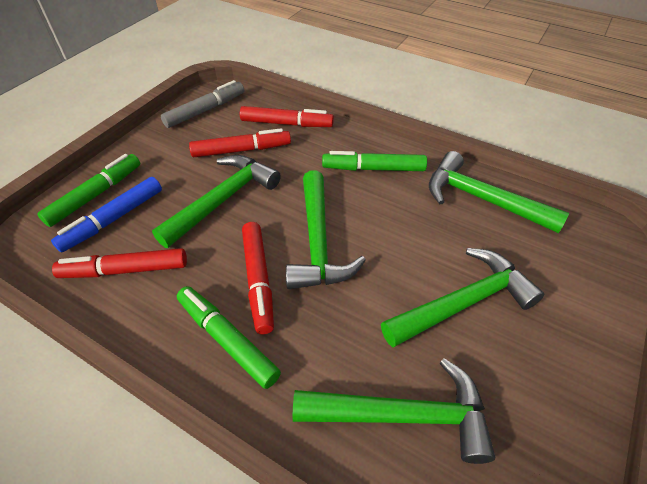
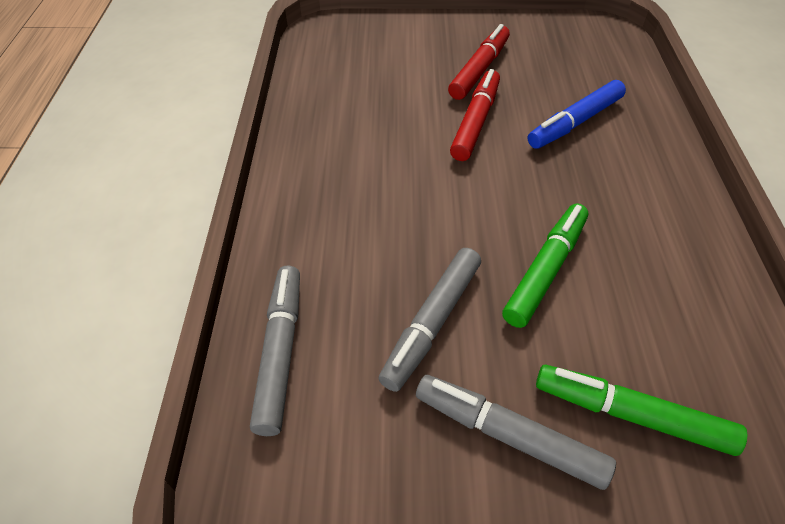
green hammer: [152,155,281,248] [286,170,366,289] [292,358,495,464] [381,248,544,348] [429,151,569,233] = 5 -> none = 0
green marker: [37,154,140,227] [177,286,281,389] [322,151,427,171] = 3 -> [502,204,588,328] [536,365,747,456] = 2
grey marker: [161,80,244,128] = 1 -> [250,265,300,436] [378,248,481,392] [416,375,616,490] = 3
red marker: [52,248,187,278] [189,128,291,157] [240,106,334,127] [242,222,274,335] = 4 -> [448,24,510,100] [450,69,500,161] = 2

